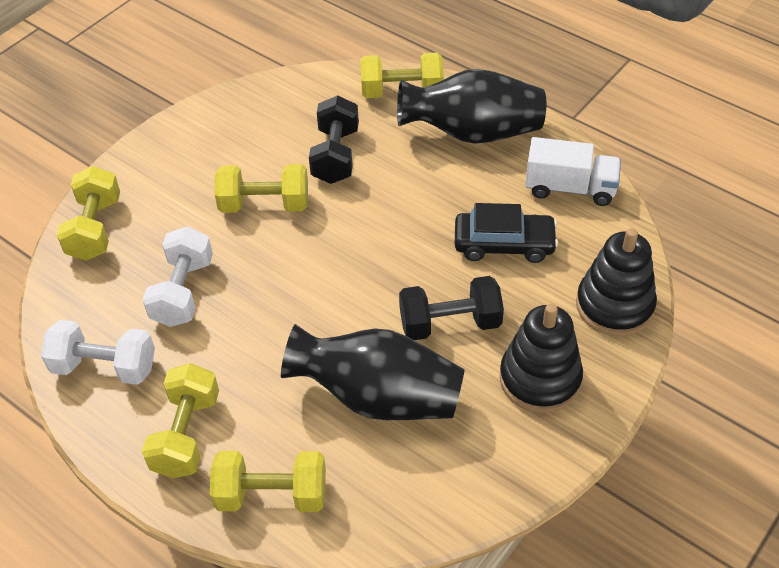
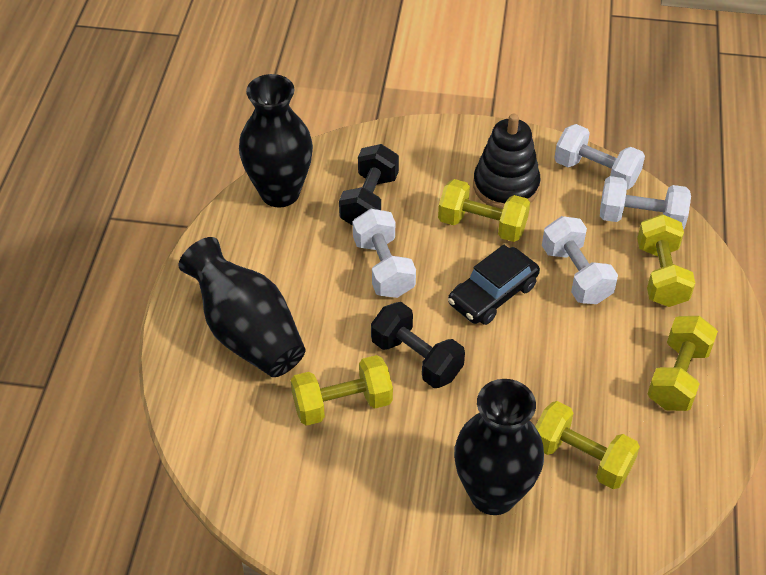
black stacking toy: [499,304,583,413] [576,228,657,336] = 2 -> [473,114,541,209] = 1
black vase: [281,324,465,420] [397,69,546,144] = 2 -> [178,237,305,377] [239,74,313,208] [454,379,544,515] = 3
white dumbbell: [41,320,155,385] [143,226,213,327] = 2 -> [353,209,416,298] [542,216,618,304] [555,124,645,190] [600,176,691,229] = 4
white truck: [525,137,621,206] = 1 -> none = 0

